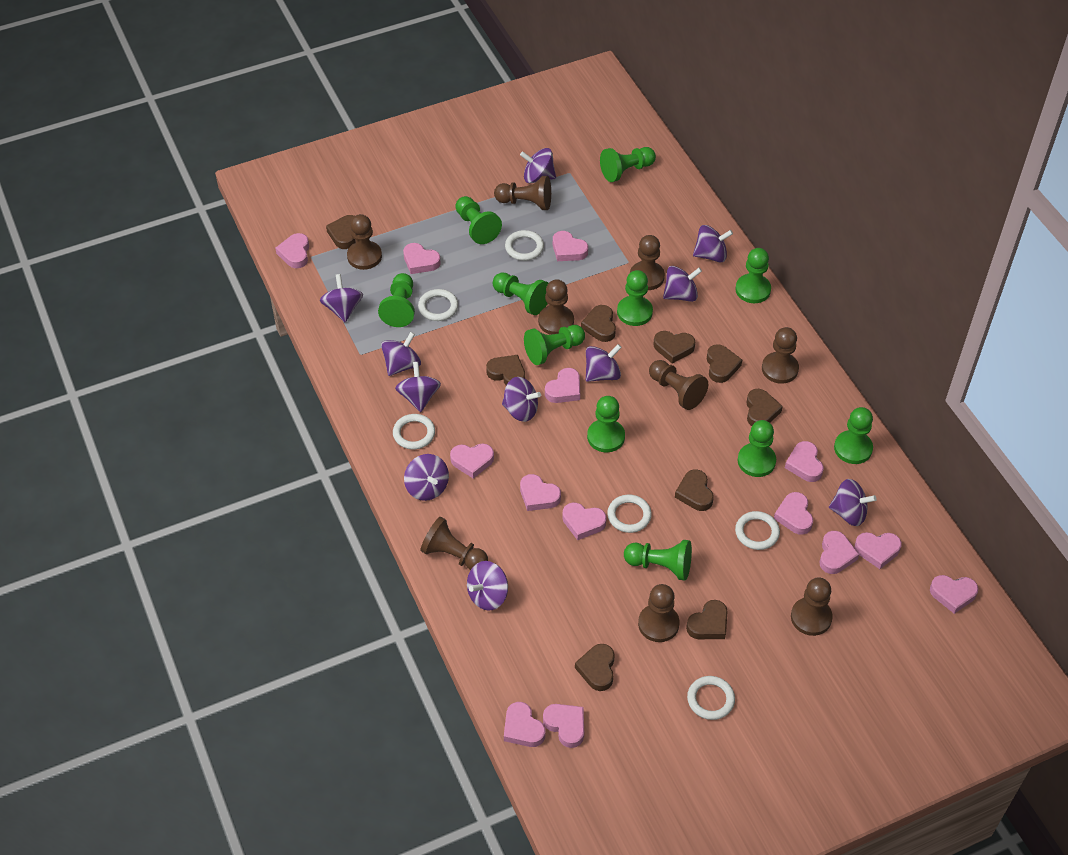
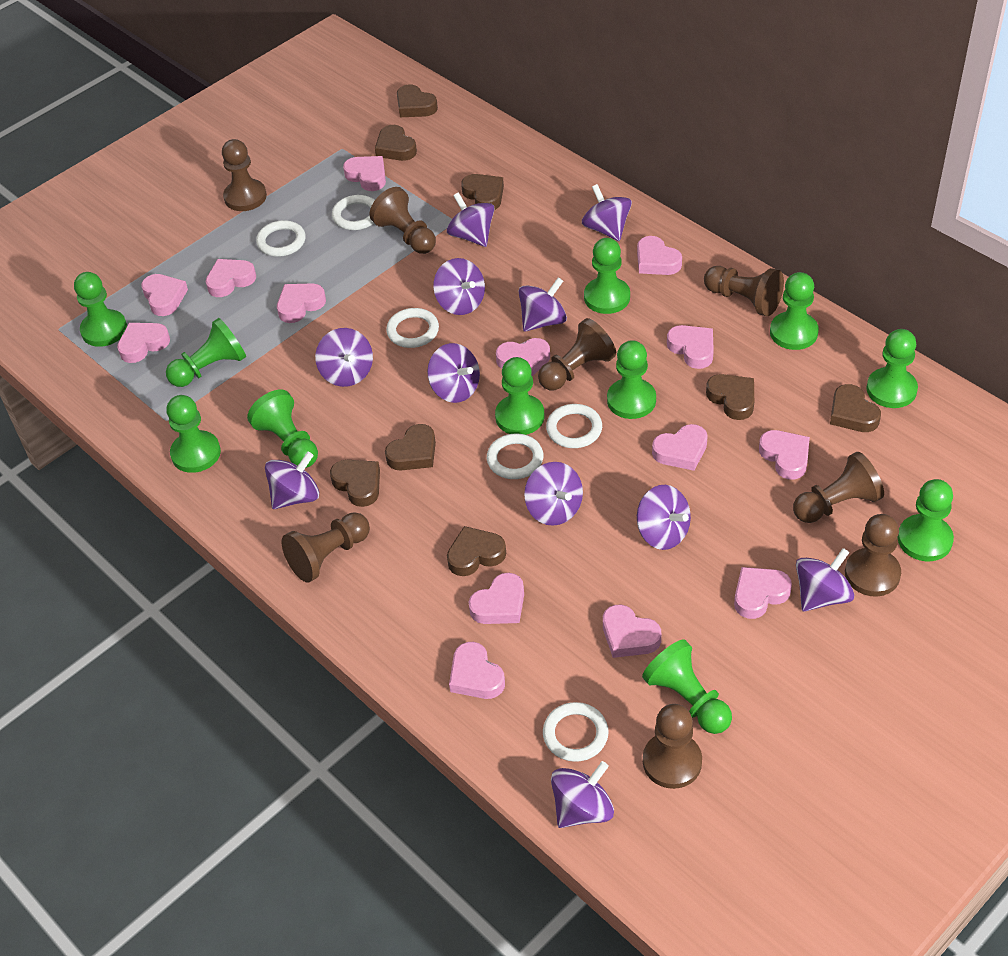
brown heart: [326,215,356,249] [486,355,525,385] [575,644,615,691] [581,305,616,342] [653,331,695,364] [675,469,714,511] [686,600,728,639] [707,344,742,383] [746,389,783,426] = 9 -> [330,460,380,507] [375,125,417,161] [385,424,436,470] [397,85,438,117] [447,526,506,576] [461,174,504,210] [706,374,754,420] [830,384,881,432] = 8
brown pawn: [347,214,382,270] [420,516,488,570] [494,176,551,210] [538,279,574,335] [630,235,665,290] [638,584,680,642] [649,360,708,410] [762,327,799,384] [791,578,833,636] = 9 -> [222,139,267,211] [281,512,370,583] [369,187,436,254] [538,318,616,390] [643,704,702,789] [704,266,784,316] [793,452,884,523] [845,514,901,597] = 8

